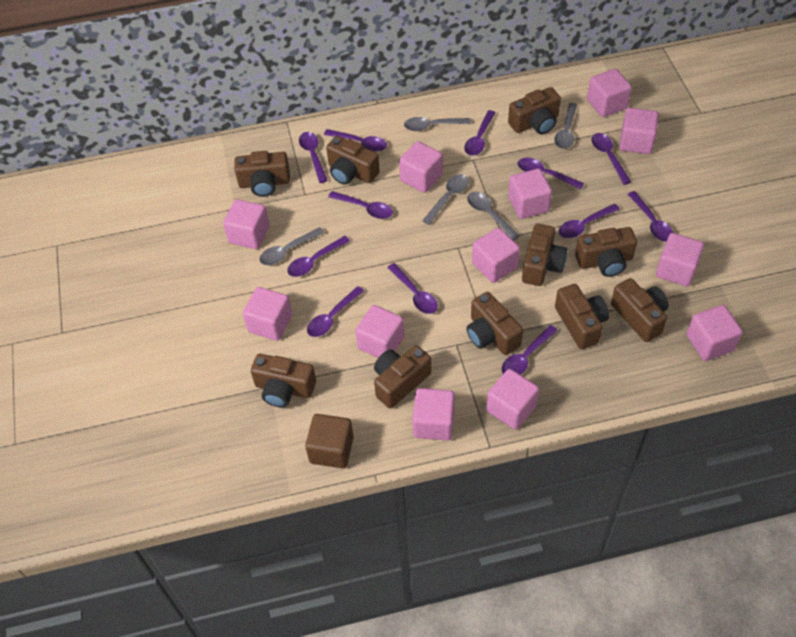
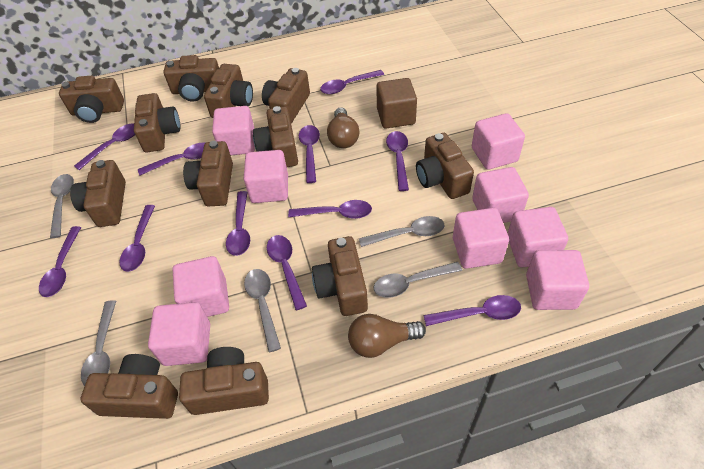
brown camera: [234,151,290,197] [251,354,316,407] [326,136,380,185] [374,345,431,408] [466,292,523,355] [508,87,561,134] [522,224,567,286] [555,284,609,349] [575,227,637,277] [611,278,669,342] = 10 -> [59,76,124,123] [70,160,126,227] [80,354,178,419] [134,93,181,152] [164,55,219,102] [179,347,269,415] [183,141,233,206] [204,64,253,118] [253,106,298,167] [262,68,310,124] [312,236,368,316] [416,133,474,199] = 12
brown light bulb: none = 0 -> [327,107,359,148] [348,314,426,358] = 2
pink cube: [223,199,269,249] [243,287,292,341] [355,305,404,358] [399,141,443,193] [413,388,455,441] [472,228,520,283] [486,369,539,430] [508,168,552,219] [587,69,632,117] [620,108,659,154] [656,233,704,287] [686,305,743,361] = 12 -> [148,302,210,366] [173,256,229,317] [212,106,255,155] [244,150,288,203] [453,208,509,269] [472,113,525,170] [472,167,529,223] [507,207,568,267] [526,250,589,310] = 9
purple spoon: [287,236,350,277] [299,132,328,183] [307,286,364,337] [324,129,387,152] [328,191,393,219] [387,263,438,314] [464,110,496,156] [502,325,558,375] [517,158,584,189] [559,204,620,238] [592,133,631,185] [628,191,673,242] = 12 -> [39,226,81,297] [74,123,135,170] [119,205,155,272] [138,143,205,175] [226,191,250,256] [267,235,307,310] [288,200,372,219] [299,125,320,183] [320,70,384,94] [386,131,409,191] [424,295,521,326] = 11

